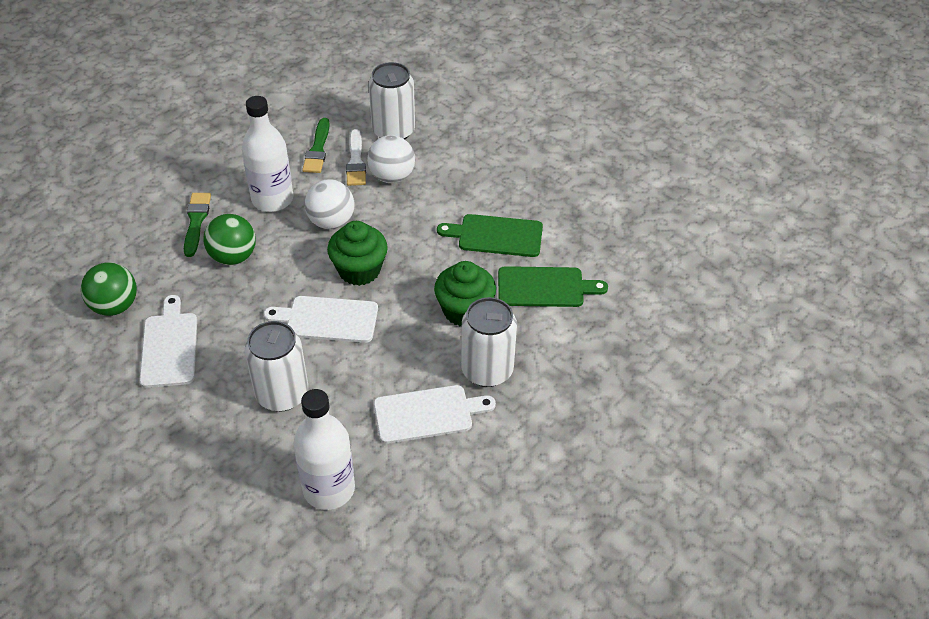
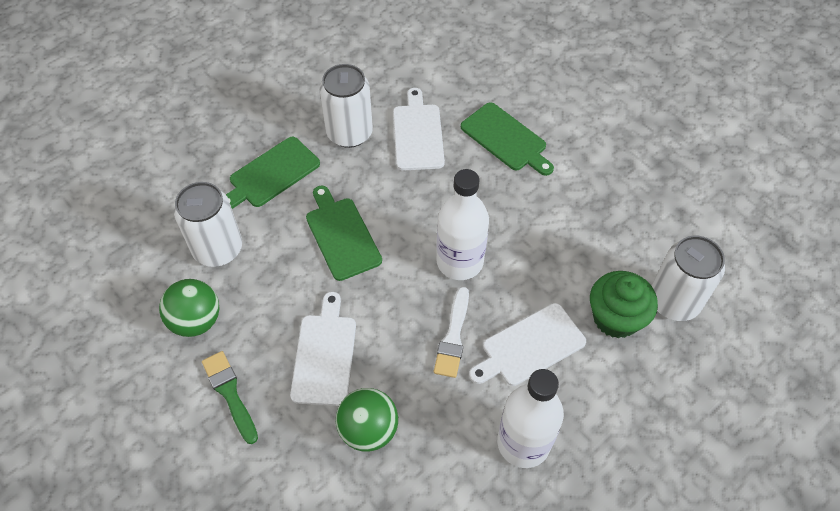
green brush: [184,193,211,257] [302,118,330,173] = 2 -> [202,351,258,444] = 1
green cupcake: [327,221,388,286] [434,261,496,326] = 2 -> [590,271,658,338] = 1
green cutting board: [437,214,543,257] [498,266,608,307] = 2 -> [226,137,320,209] [306,186,382,281] [461,102,554,176] = 3
white ball: [305,179,354,229] [367,135,415,183] = 2 -> none = 0

